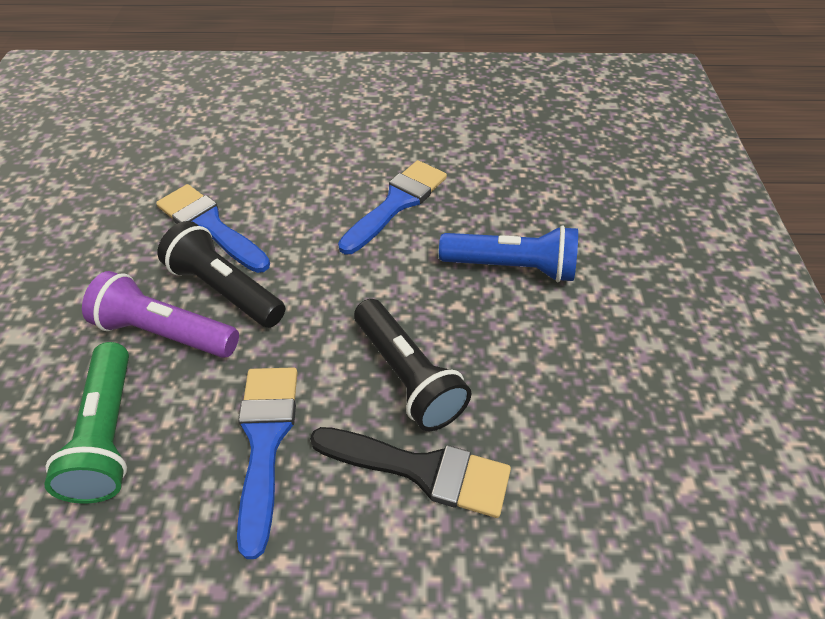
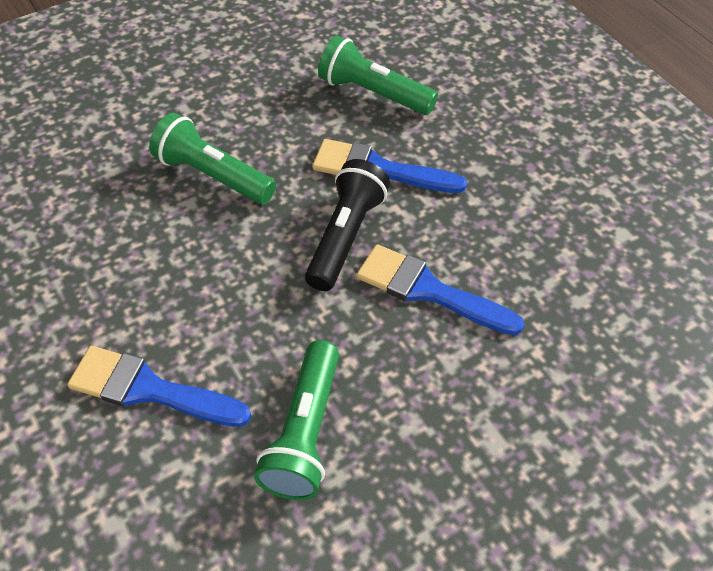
black brush: [310,427,511,518] = 1 -> none = 0
black flashlight: [157,221,285,328] [354,299,471,431] = 2 -> [305,159,390,291] = 1
blue flashlight: [439,225,578,282] = 1 -> none = 0
green flashlight: [44,342,129,504] = 1 -> [149,113,276,204] [254,340,339,500] [318,35,438,115] = 3
purple flashlight: [82,271,239,358] = 1 -> none = 0

